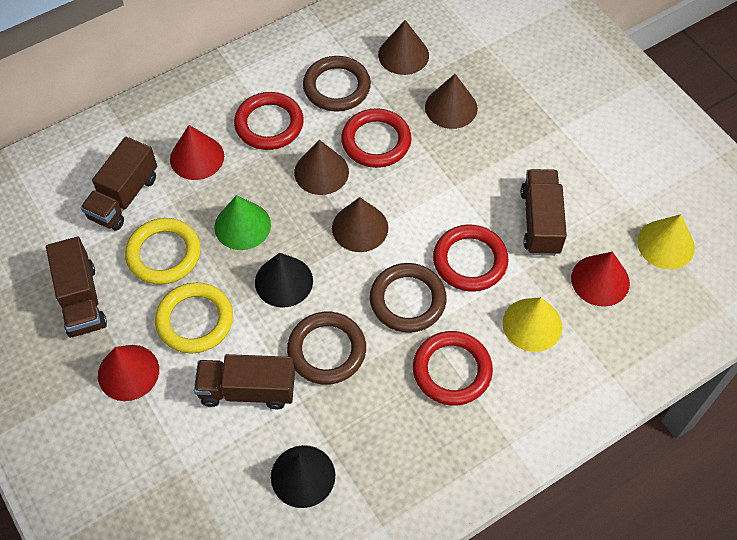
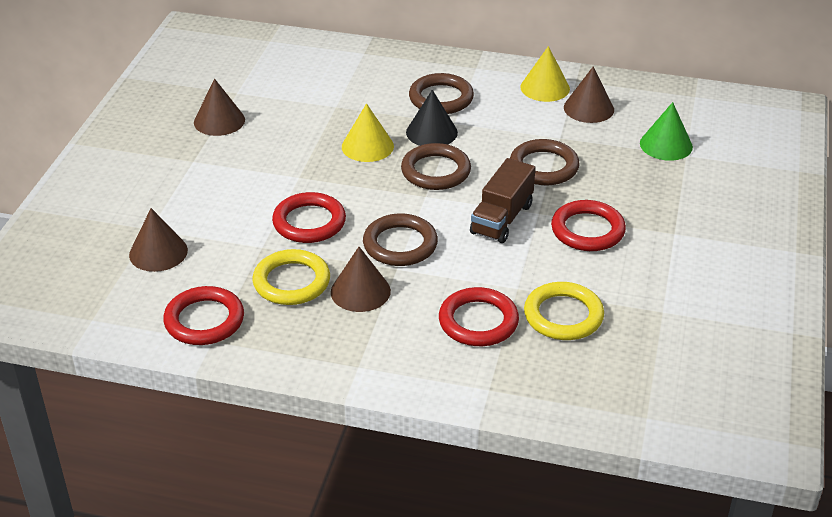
black cone: [255,253,313,308] [271,445,335,508] = 2 -> [406,90,458,146] = 1
brown ring: [287,312,366,385] [303,56,371,112] [370,263,447,333] = 3 -> [363,213,438,266] [401,143,471,190] [409,73,474,114] [510,139,580,185] = 4
brown truck: [46,237,107,338] [81,137,157,230] [194,354,295,409] [521,169,567,256] = 4 -> [470,158,536,243] = 1
red cone: [98,345,159,401] [170,125,224,180] [571,252,630,307] = 3 -> none = 0

